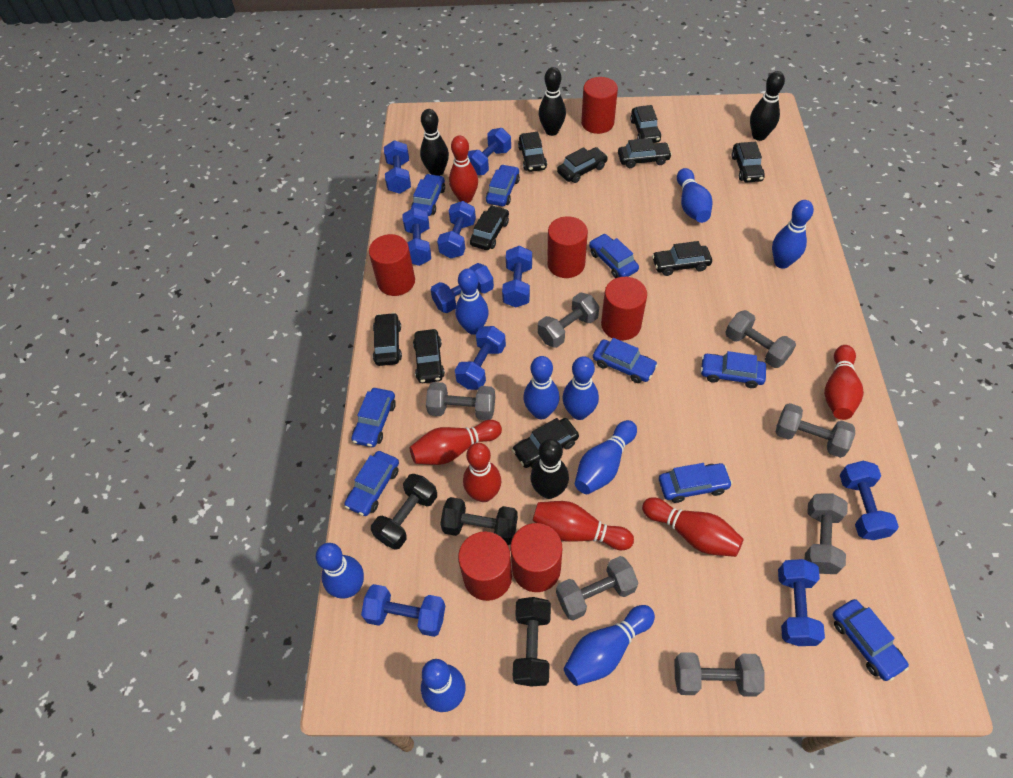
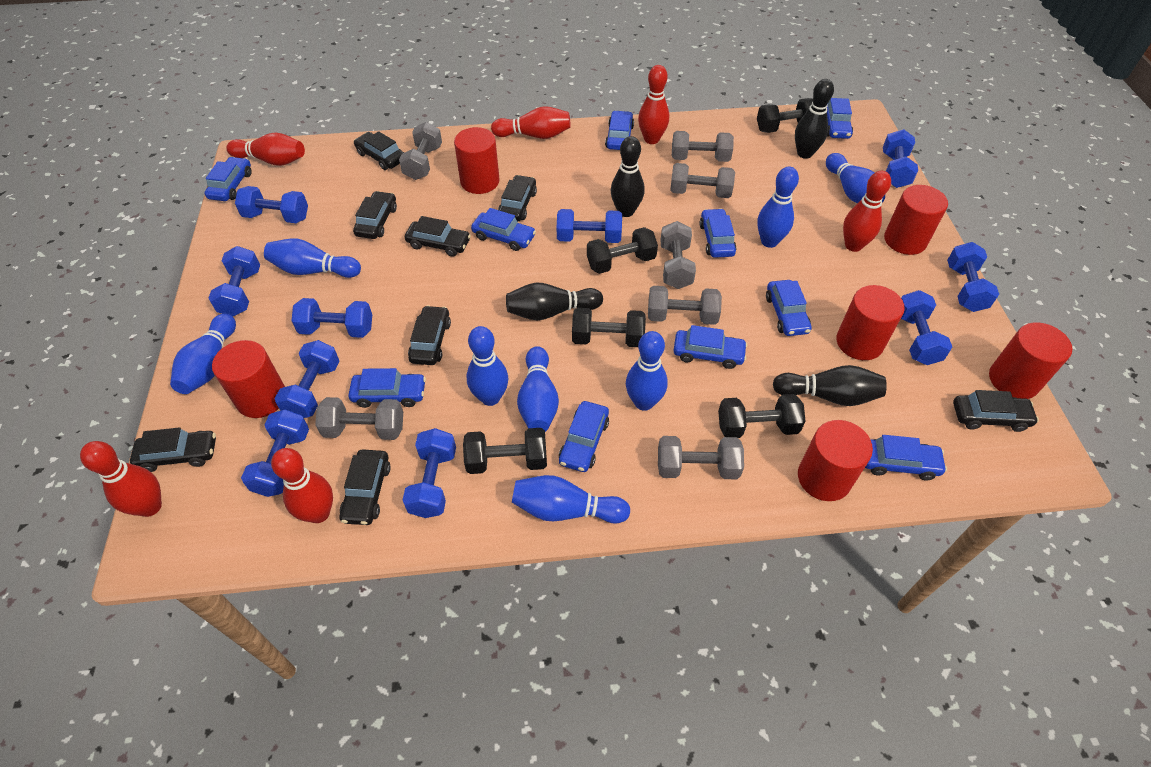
black car: [373,313,402,366] [413,329,445,383] [470,205,509,250] [512,418,579,468] [518,132,547,172] [557,147,608,183] [618,138,672,168] [630,105,661,143] [652,241,712,276] [732,142,765,182] = 10 -> [130,427,216,472] [339,449,391,525] [353,191,397,239] [354,131,404,170] [405,216,471,257] [408,305,451,365] [498,175,537,221] [953,390,1039,432] = 8
black dumbbell: [371,474,437,550] [440,497,518,545] [513,597,551,686] = 3 -> [463,428,547,474] [572,308,646,347] [587,227,658,274] [718,394,806,438] [757,98,813,133] = 5
blue bowling pin: [316,543,364,599] [421,659,466,712] [455,269,489,335] [524,356,560,419] [562,356,599,420] [564,605,655,686] [575,420,637,494] [677,168,713,223] [772,200,814,269] = 9 -> [170,313,236,394] [264,238,361,278] [467,326,508,406] [512,475,630,523] [517,346,559,432] [626,331,668,411] [757,167,799,248] [826,153,885,203] = 8
blue car: [344,451,399,516] [351,388,396,447] [411,174,445,216] [486,164,520,206] [589,234,639,278] [593,338,658,383] [659,463,732,503] [701,351,766,388] [832,599,909,681] = 9 -> [204,157,252,201] [348,368,426,408] [471,208,536,251] [559,401,609,472] [605,110,634,150] [673,325,747,369] [699,208,737,258] [766,280,812,336] [827,98,853,139] [865,435,947,480] = 10

